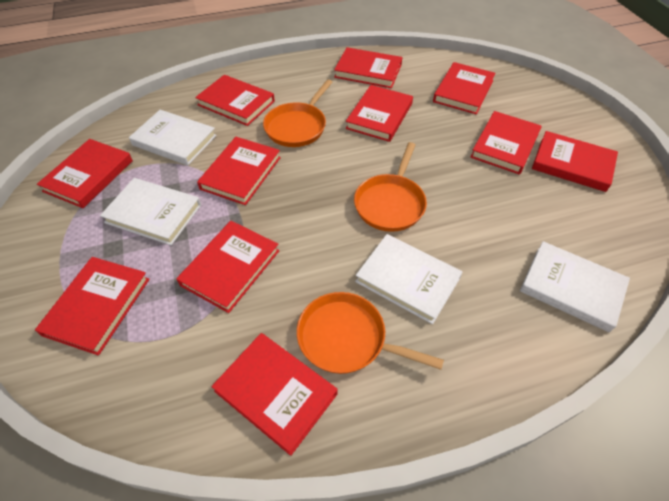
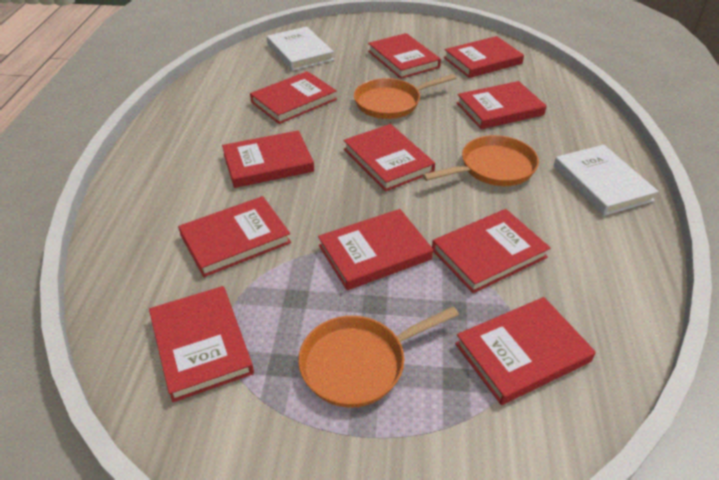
white book: [100,178,201,245] [129,110,217,166] [355,234,462,324] [520,241,630,333] = 4 -> [267,27,334,71] [554,145,659,216] = 2

